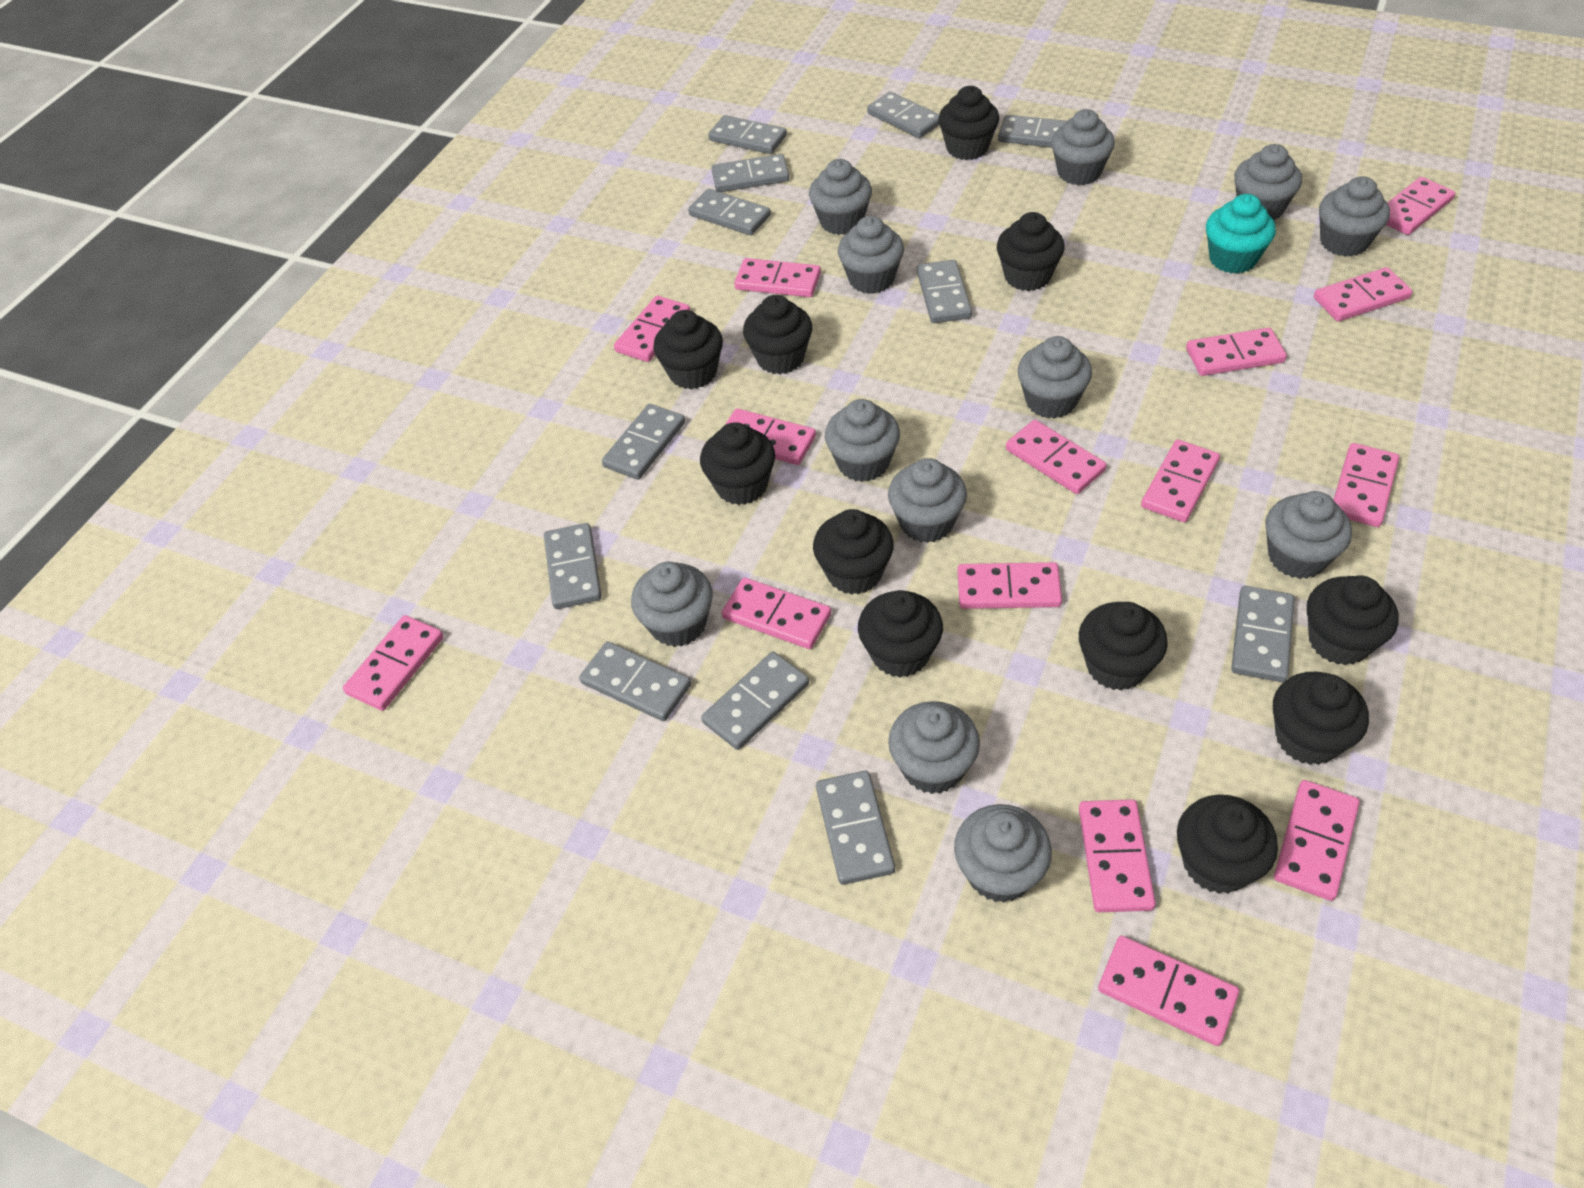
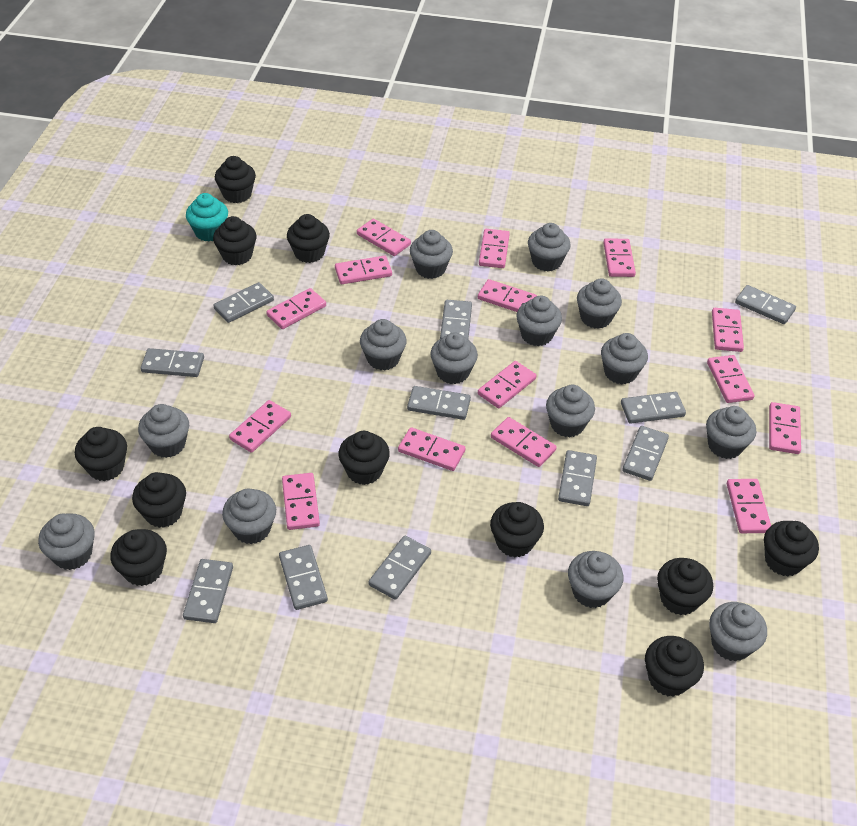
grey cupcake: [631,562,713,647] [809,159,872,235] [825,399,900,482] [838,216,904,294] [888,458,967,543] [888,701,980,794] [954,804,1052,903] [1018,336,1092,419] [1051,109,1115,185] [1234,144,1302,221] [1265,491,1352,579] [1319,176,1390,257] = 12 -> [38,513,95,570] [138,404,189,458] [222,489,276,544] [360,319,407,371] [410,230,453,279] [430,332,478,384] [516,296,562,346] [528,223,571,272] [546,385,595,438] [568,551,623,608] [577,278,622,329] [601,333,648,385] [706,406,756,459] [709,602,767,661] = 14
grey domino: [544,523,602,609] [579,641,691,721] [602,404,685,480] [688,189,771,235] [701,652,809,750] [708,115,787,154] [711,154,789,192] [816,771,895,885] [867,92,940,138] [917,260,972,323] [998,115,1066,148] [1231,586,1294,682] = 12 -> [141,348,204,377] [183,559,233,623] [213,282,274,323] [279,545,328,610] [368,536,431,600] [407,386,471,420] [440,300,472,339] [558,450,597,506] [621,392,686,424] [622,426,669,481] [735,285,796,324] = 11

